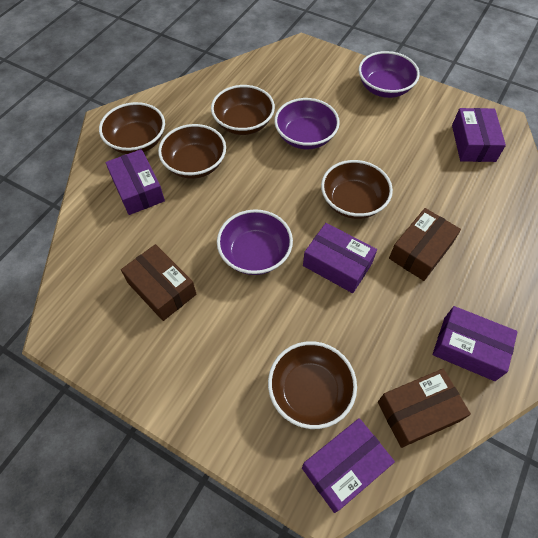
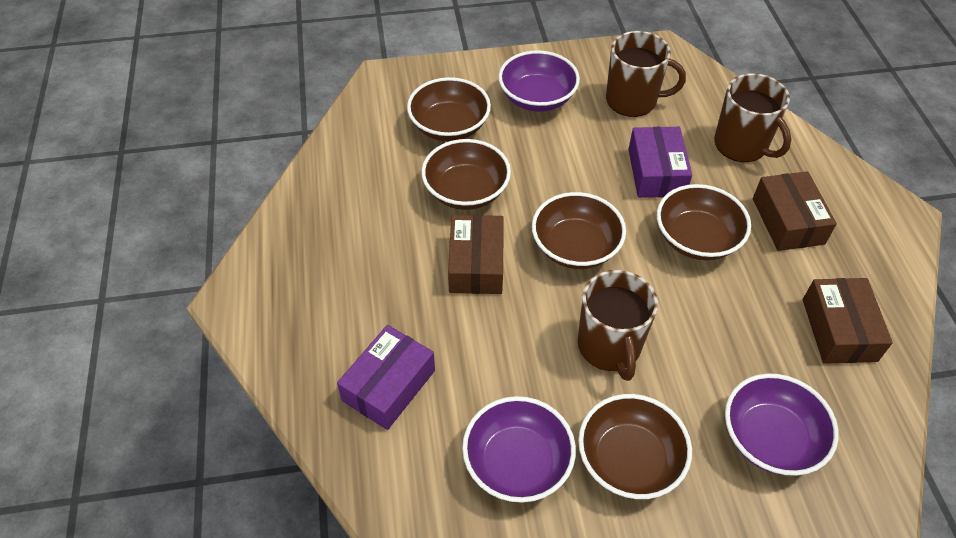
brown mug: none = 0 -> [578,270,658,381] [606,31,686,117] [714,73,791,162] = 3
purple box: [105,149,165,215] [302,418,395,513] [303,223,377,293] [433,306,518,381] [452,108,506,162] = 5 -> [337,325,435,430] [628,127,692,198] = 2

